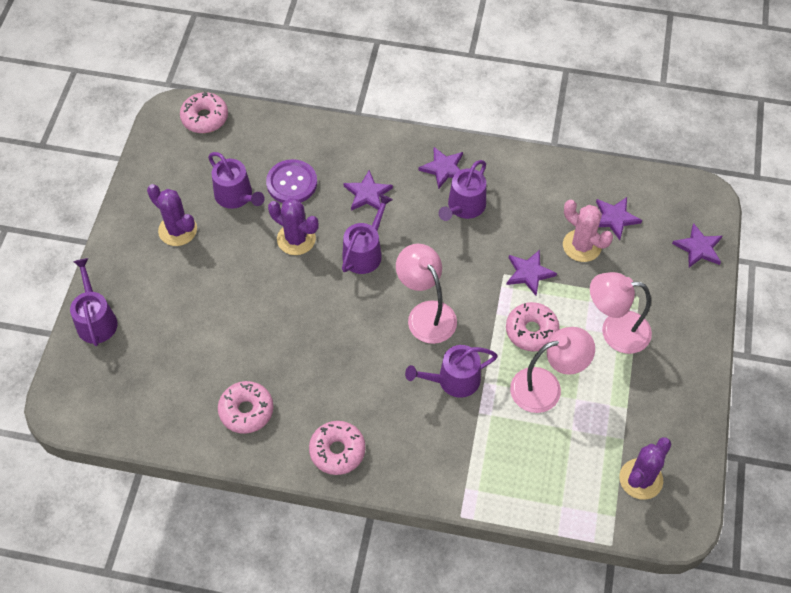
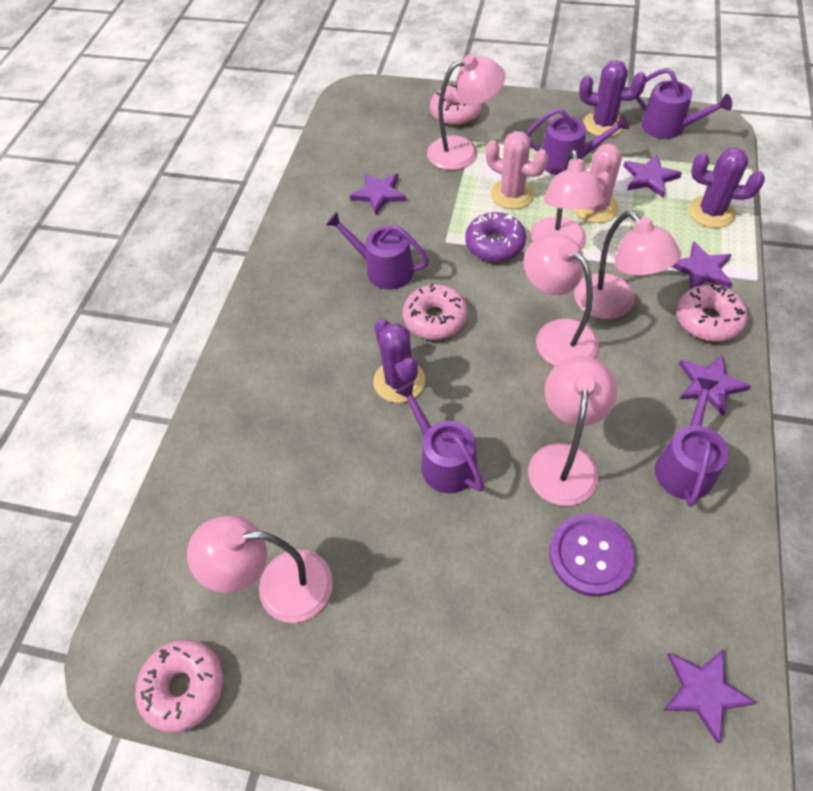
pink cactus: [563,200,613,262] = 1 -> [486,131,548,209] [574,144,622,223] = 2
pink lamp: [396,244,457,344] [510,327,595,413] [590,272,652,354] = 3 -> [187,516,333,623] [427,54,505,170] [523,235,599,366] [528,356,617,506] [530,150,604,249] [574,211,681,319] = 6
purple donut: none = 0 -> [465,212,526,262] = 1

